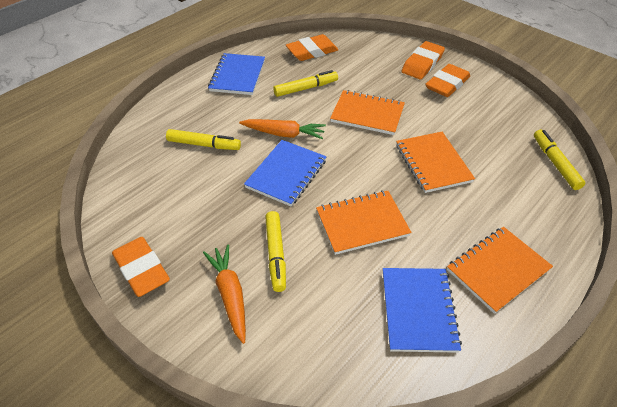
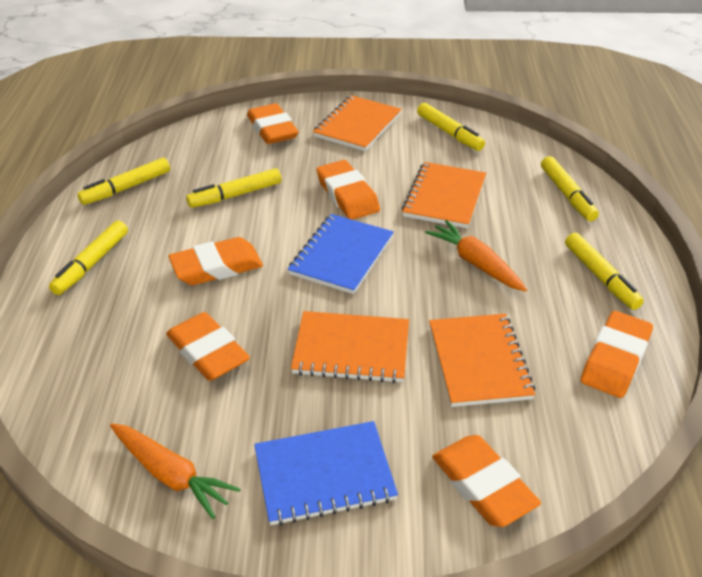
blue notebook: [208,53,265,95] [244,140,327,206] [383,268,462,353] = 3 -> [254,421,398,526] [288,214,394,294] = 2
orange eraser: [112,237,170,297] [286,34,338,61] [402,41,445,79] [425,64,470,97] = 4 -> [166,312,250,381] [168,237,263,285] [247,103,299,144] [316,160,380,220] [432,435,541,527] [581,311,653,398] = 6
yellow marker: [166,129,241,150] [265,211,286,292] [273,70,338,97] [534,130,586,190] = 4 -> [49,220,128,295] [77,158,170,205] [186,168,281,208] [417,103,485,151] [541,156,599,221] [565,233,644,310] = 6

